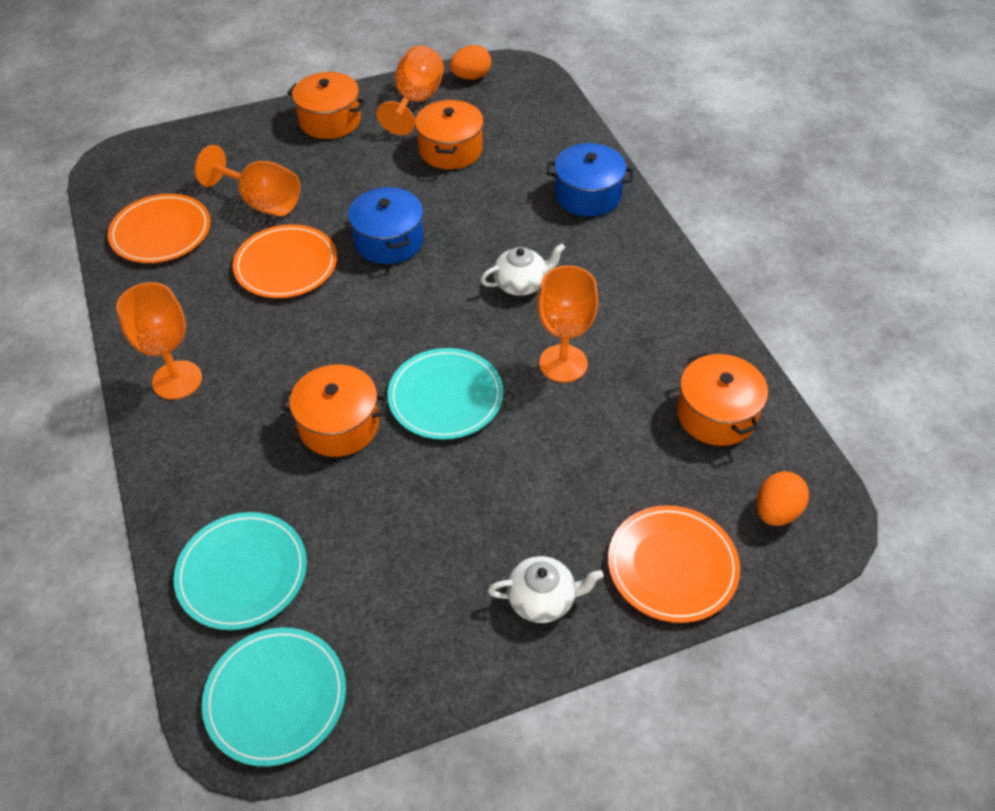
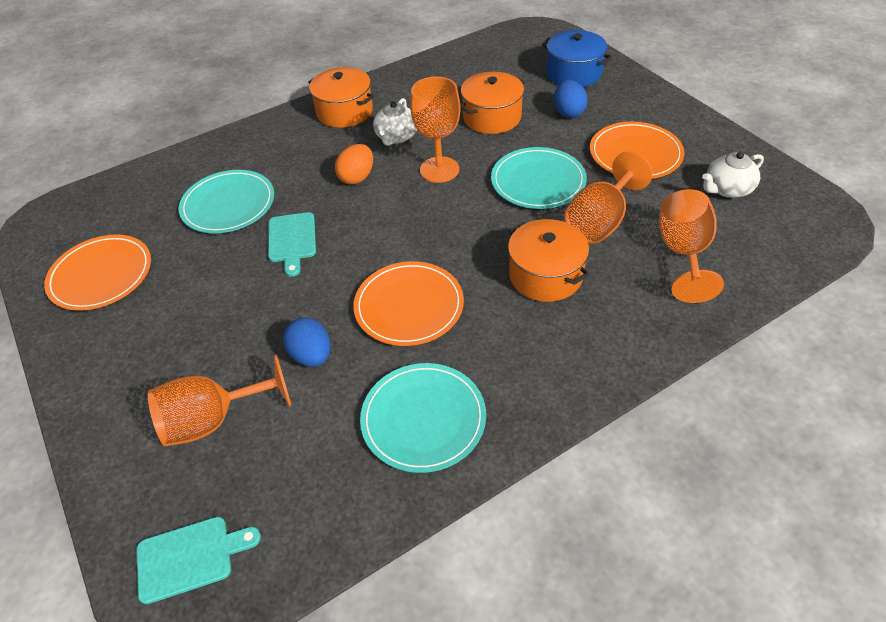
blue egg: none = 0 -> [283,317,331,367] [554,80,588,118] = 2
blue pot: [348,187,424,264] [546,143,634,217] = 2 -> [542,30,612,87] = 1
orange egg: [450,45,491,80] [757,471,809,526] = 2 -> [335,144,373,185] = 1
orange pot: [280,364,388,457] [287,72,366,139] [415,100,484,169] [677,352,768,446] = 4 -> [308,67,374,128] [460,72,525,134] [508,219,589,302] = 3
turquoise cutting board: none = 0 -> [136,517,261,604] [268,212,316,277] = 2

